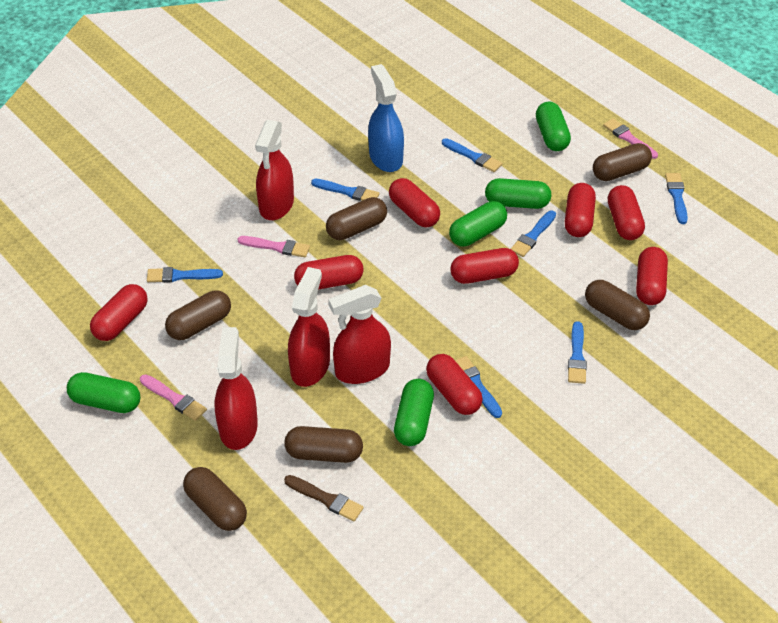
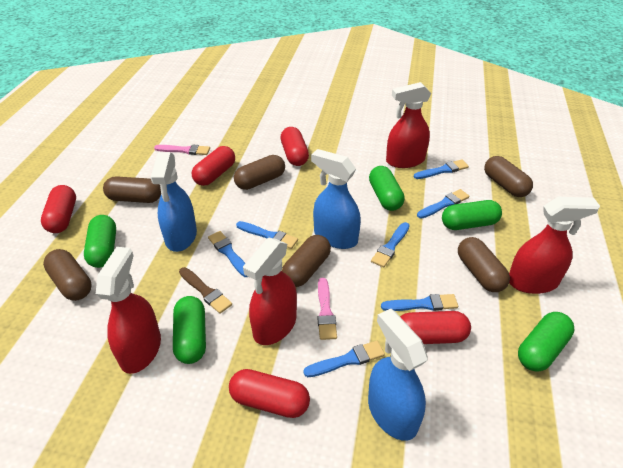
blue spray bottle: [368,64,404,172] = 1 -> [151,152,197,252] [311,149,361,249] [368,309,428,441] = 3
pink brush: [140,374,207,421] [237,236,310,257] [603,119,658,159] = 3 -> [154,145,210,155] [318,278,337,340] = 2
red capsule: [90,284,148,341] [294,255,364,290] [389,178,440,227] [426,354,483,415] [450,248,519,284] [565,183,596,237] [608,185,645,240] [636,247,668,305] = 8 -> [41,185,76,233] [192,146,235,186] [229,369,310,418] [280,127,309,166] [400,311,471,344] = 5

